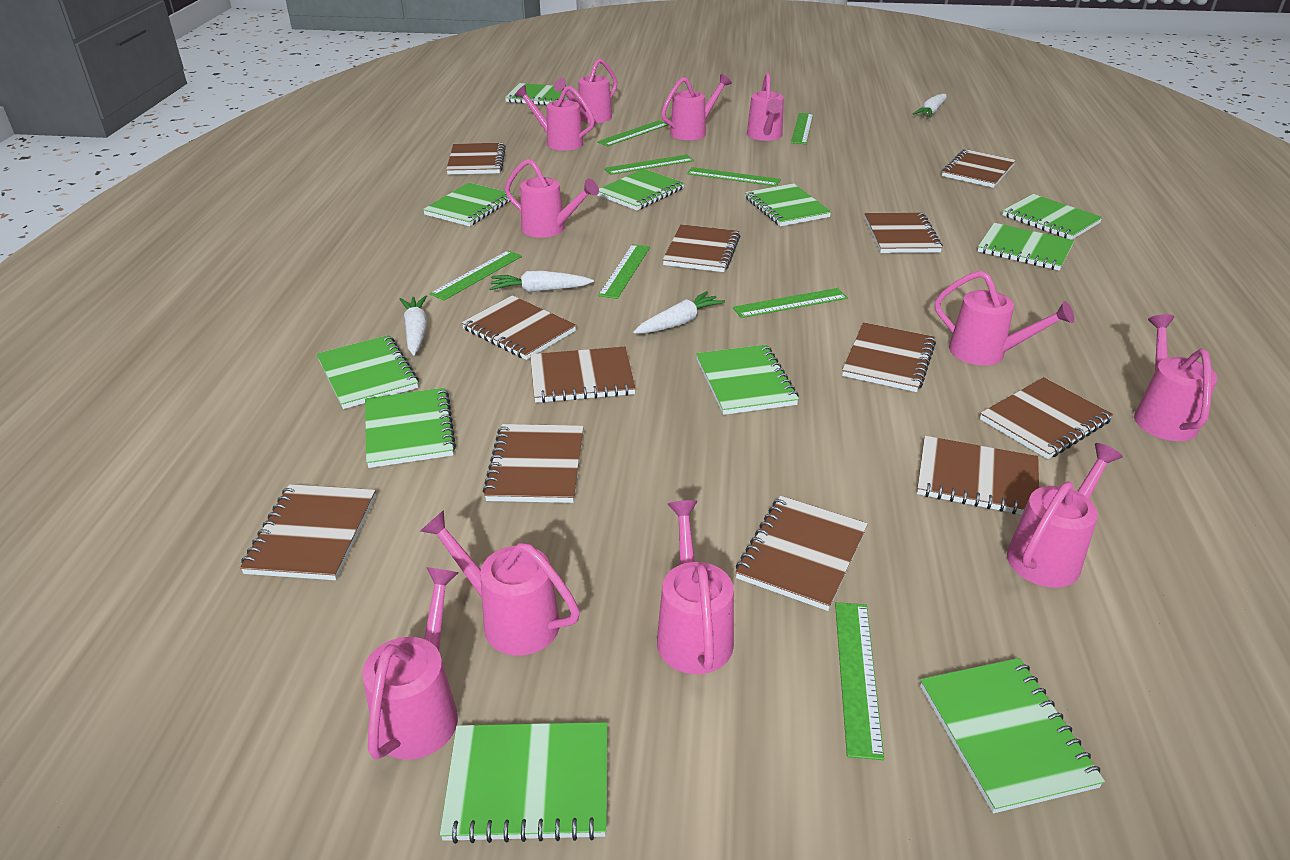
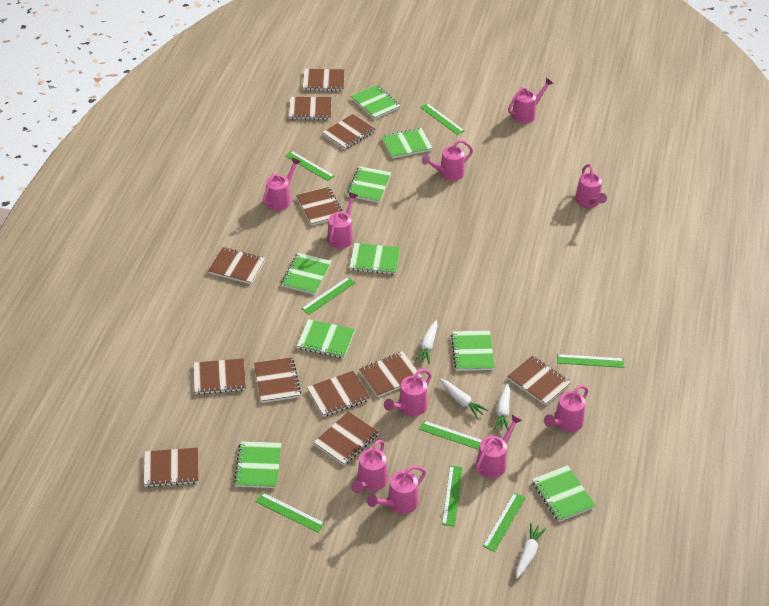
green notebook: [317,335,419,409] [365,388,456,468] [423,183,513,226] [440,722,607,844] [505,83,574,105] [597,169,685,211] [696,345,799,415] [745,183,831,226] [920,658,1105,813] [978,223,1074,271] [1003,194,1103,240] = 11 -> [234,441,282,488] [281,253,331,295] [297,319,355,358] [347,166,392,203] [349,243,400,275] [351,85,400,119] [382,128,433,159] [451,331,495,371] [532,465,596,522] = 9
pink watering can: [362,567,459,760] [420,510,580,656] [505,159,599,238] [515,85,595,151] [554,58,617,123] [657,500,734,674] [661,74,732,140] [747,73,784,141] [935,271,1074,365] [1007,443,1123,588] [1134,314,1217,441] = 11 -> [263,157,301,211] [327,192,358,249] [351,440,388,493] [367,466,426,514] [384,369,432,416] [422,140,473,181] [475,415,522,478] [508,78,554,123] [544,385,588,432] [575,164,607,208] = 10

